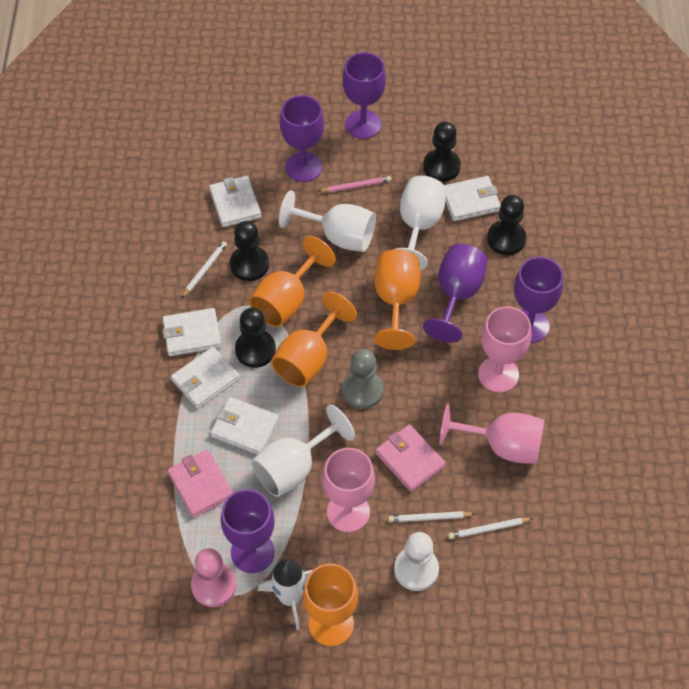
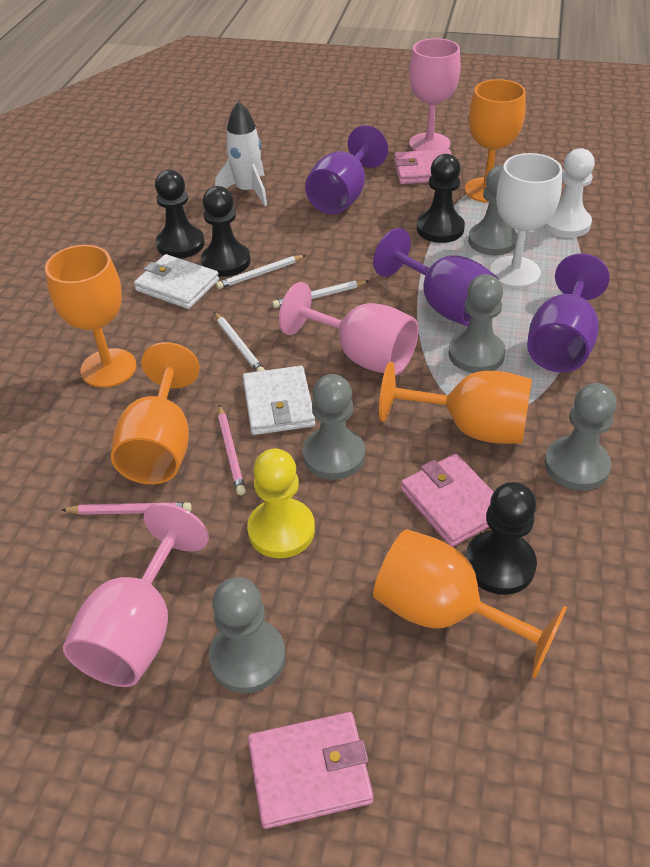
grey pawn: [342,349,384,409] = 1 -> [209,577,286,693] [303,374,365,480] [448,274,506,373] [468,165,517,256] [544,383,617,491] = 5
orange goblet: [249,236,336,327] [271,292,357,387] [303,563,358,646] [374,249,421,350] = 4 -> [45,245,137,388] [111,342,200,484] [373,529,567,679] [379,362,532,444] [465,79,526,203] = 5
pink pawn: [191,548,236,607] = 1 -> none = 0
pink pencil: [318,176,391,193] = 1 -> [62,502,192,515] [218,405,246,495] = 2
pink wallet: [167,450,233,518] [375,424,446,492] = 2 -> [248,712,373,829] [394,149,452,184] [401,454,494,547] = 3
purple goblet: [221,489,275,573] [280,95,324,182] [342,52,386,139] [423,244,488,343] [514,257,563,343] = 5 -> [305,125,388,214] [373,228,499,326] [527,253,610,373] = 3
white goblet: [251,405,355,497] [279,190,376,252] [394,176,446,271] = 3 -> [490,153,562,288] = 1
white wallet: [162,308,221,356] [171,347,240,409] [209,176,261,227] [210,397,279,455] [444,176,501,221] = 5 -> [134,254,219,309] [243,366,315,435] = 2
yellow pawn: none = 0 -> [247,448,315,558] = 1

